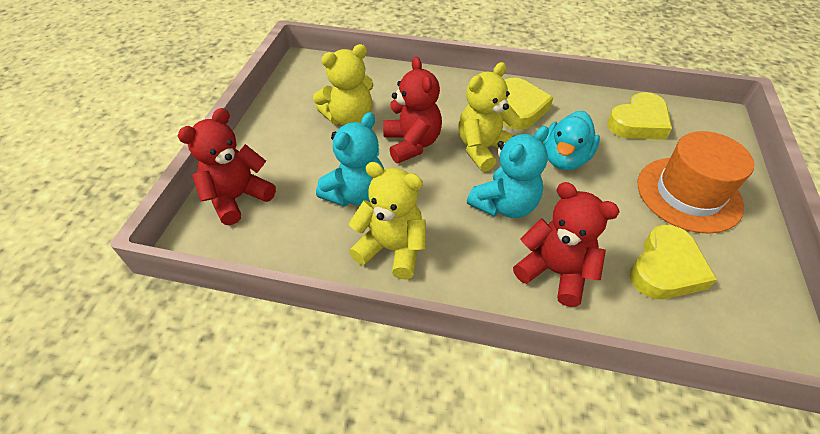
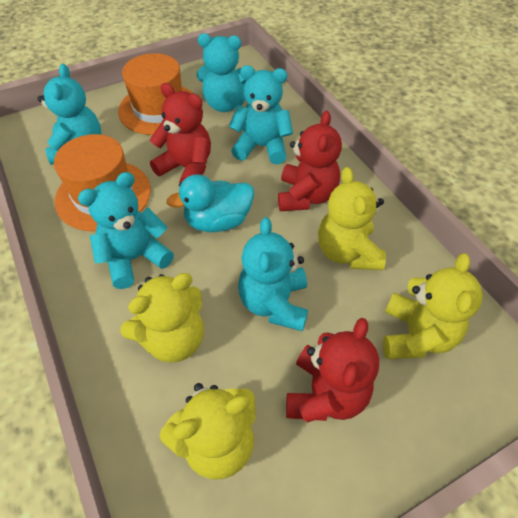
orange hat: [638,131,754,234] = 1 -> [54,134,151,231] [118,53,194,135] = 2
turquoise teddy bear: [316,112,384,207] [467,126,549,218] = 2 -> [38,64,101,165] [78,172,174,289] [197,33,247,112] [229,65,293,164] [238,217,308,331] = 5
yellow heart: [503,78,553,130] [607,92,672,140] [630,225,717,299] = 3 -> none = 0
yellow teddy bear: [313,44,373,126] [349,162,426,280] [458,62,520,172] = 3 -> [120,273,204,362] [160,383,256,479] [318,167,386,270] [383,253,483,359] = 4

